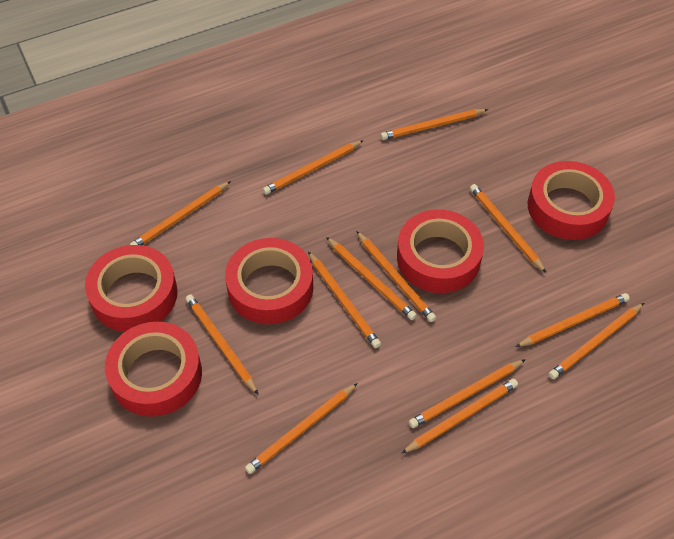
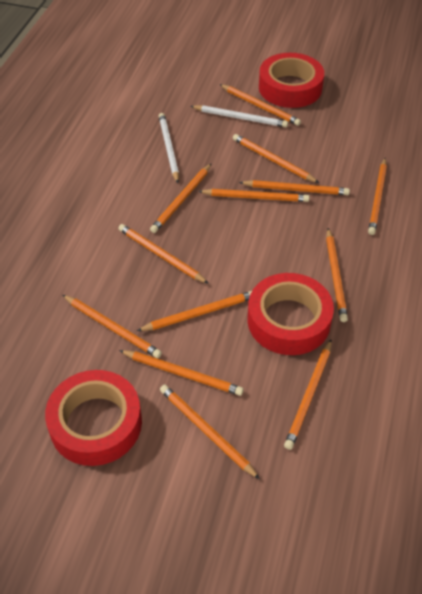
red tape: [85,245,178,332] [105,322,202,417] [225,238,313,324] [397,209,484,293] [528,161,615,240] = 5 -> [45,370,142,466] [248,273,334,355] [259,53,324,108] = 3
white pencil: none = 0 -> [159,113,179,183] [190,105,288,127] = 2

